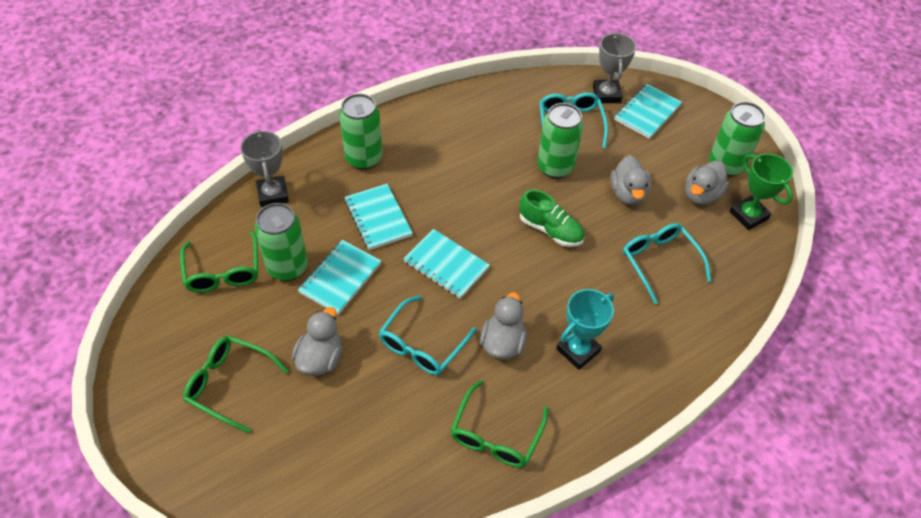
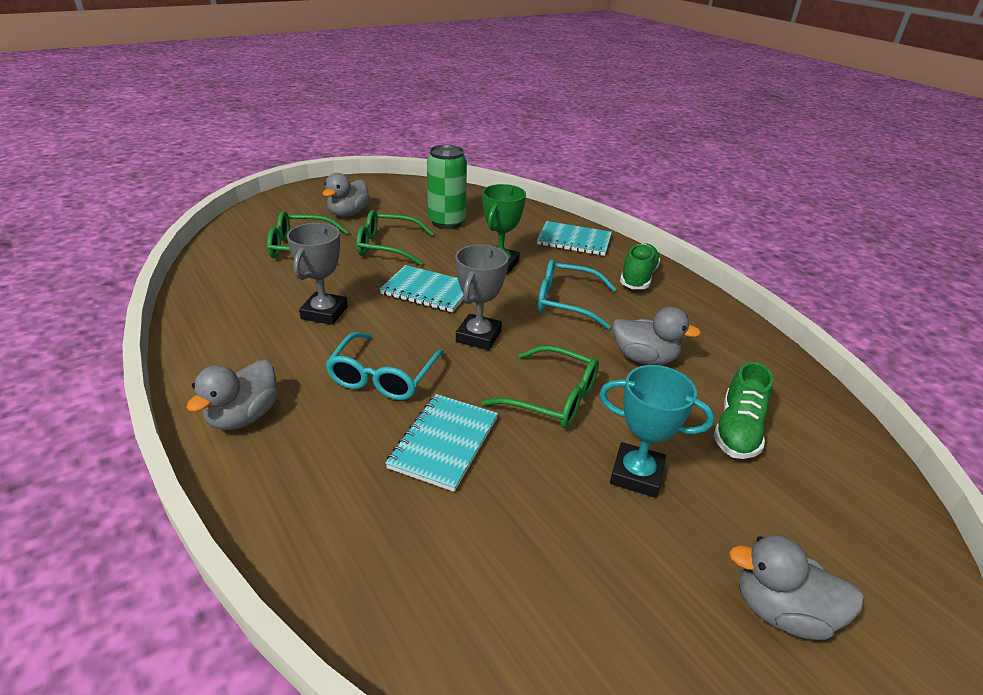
green can: [255,203,308,281] [339,93,383,170] [537,103,583,179] [709,102,765,177] = 4 -> [427,145,467,229] = 1
green shoe: [519,190,585,247] = 1 -> [620,243,661,289] [714,362,773,459] = 2
turquoise glasses: [379,296,476,375] [539,92,608,148] [623,223,711,304] = 3 -> [325,332,444,400] [538,260,616,329] = 2
turquoise notebook: [298,240,381,315] [345,184,413,250] [403,229,490,299] [614,84,682,139] = 4 -> [380,265,464,313] [385,394,498,492] [537,221,612,256] = 3

